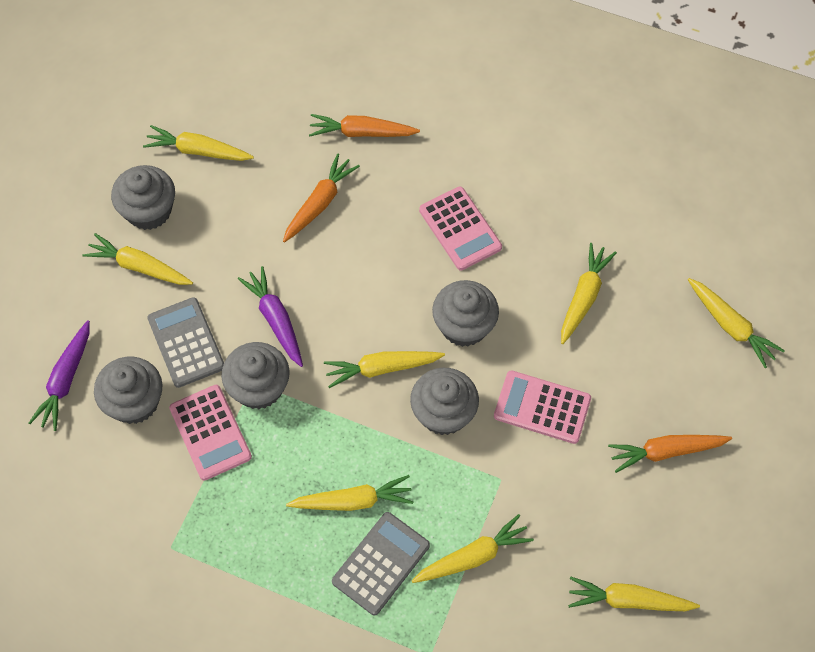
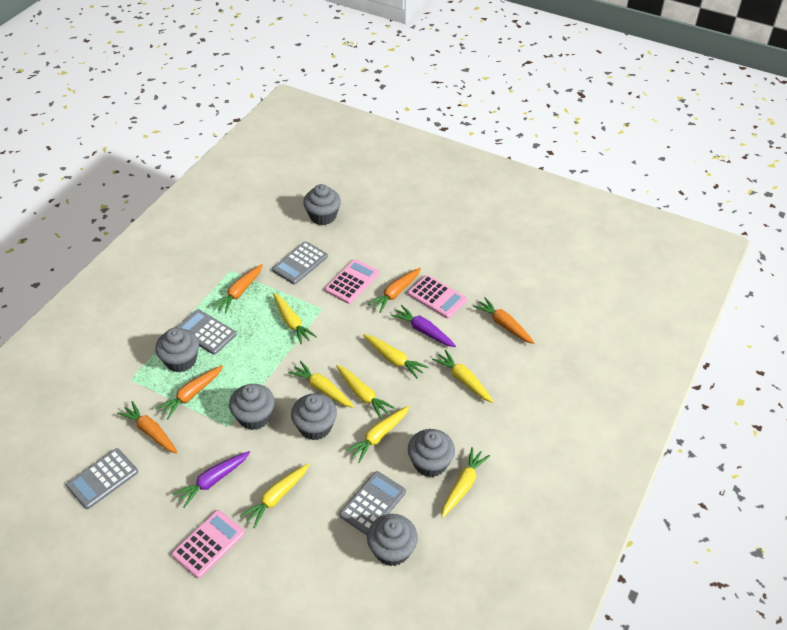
grey calculator: [147,297,224,388] [332,512,430,615] = 2 -> [66,448,138,509] [176,309,237,355] [272,242,328,284] [339,471,406,535] = 4
grey cupcake: [94,357,163,424] [111,165,175,230] [221,342,290,409] [410,368,479,435] [432,280,499,347] = 5 -> [155,328,199,373] [229,384,275,430] [291,393,337,440] [303,184,341,225] [367,514,418,566] [408,429,455,477] = 6
orange carrot: [283,153,360,242] [309,114,420,137] [608,435,732,473] = 3 -> [117,401,178,454] [155,365,223,419] [212,264,263,314] [367,268,421,313] [473,297,534,344] = 5

